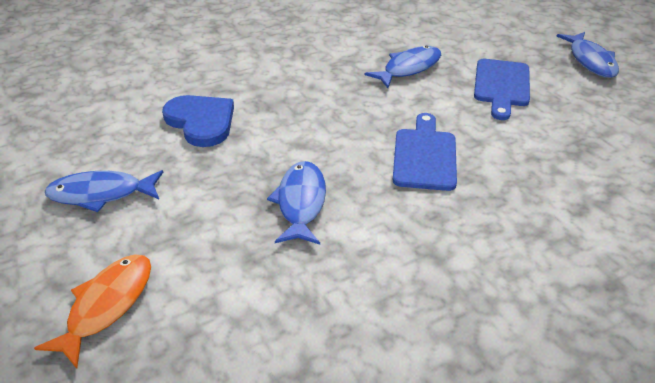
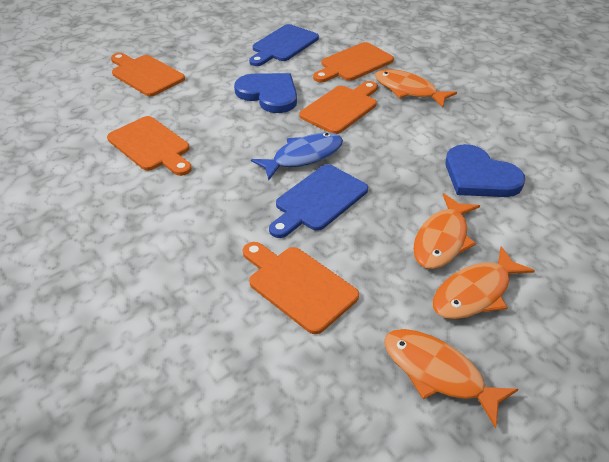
blue fish: [45,170,163,212] [267,161,326,244] [365,46,441,88] [556,32,619,78] = 4 -> [251,133,343,180] = 1
blue heart: [162,95,234,147] = 1 -> [234,73,297,113] [446,144,525,197] = 2
orange cutting board: none = 0 -> [107,116,192,176] [111,53,185,97] [243,242,359,334] [299,81,378,134] [313,42,394,82] = 5
orange fish: [34,254,151,369] = 1 -> [375,69,457,108] [384,329,518,428] [413,193,480,269] [433,246,535,319] = 4

